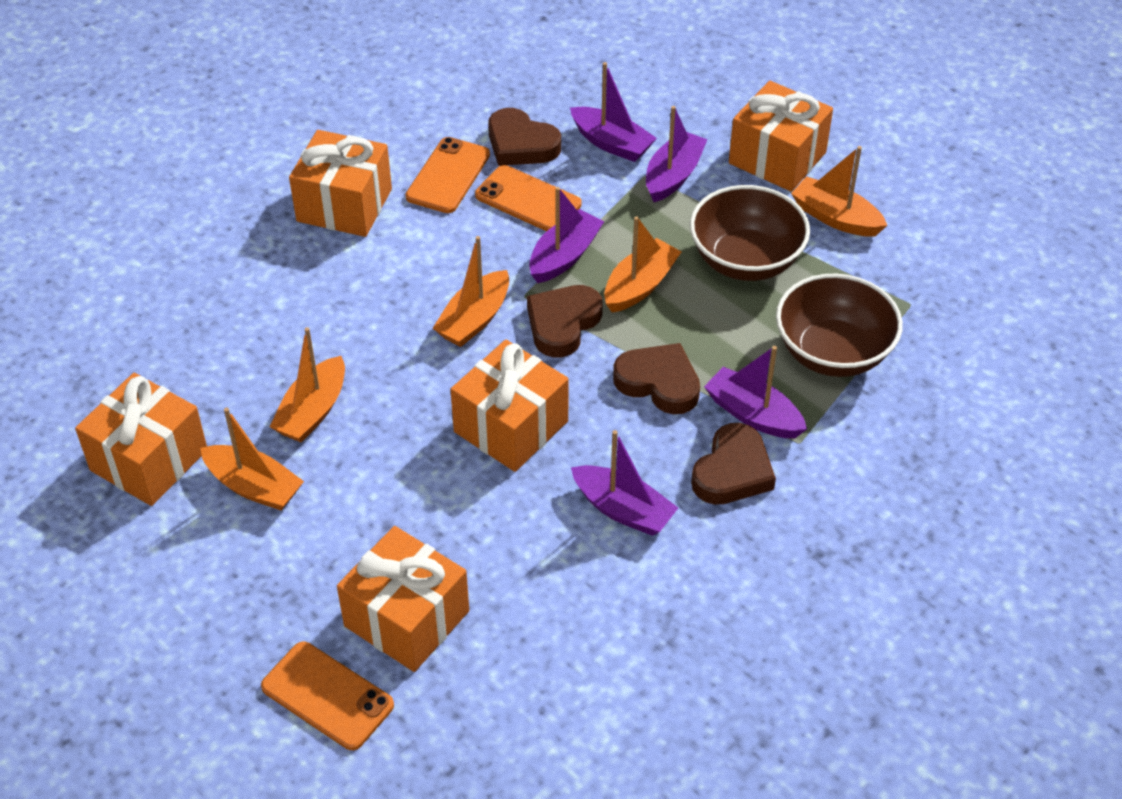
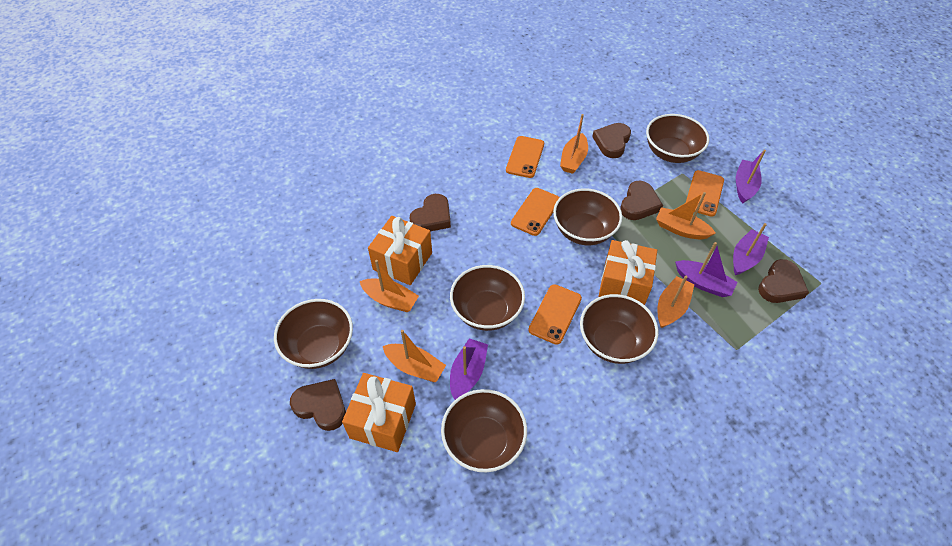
brown bowl: [690,185,810,281] [776,274,903,377] = 2 -> [274,299,353,369] [441,389,527,472] [450,265,525,331] [553,188,622,245] [580,294,658,364] [646,114,709,163] = 6
brown heart: [488,108,561,166] [527,285,603,358] [613,343,700,414] [691,423,776,505] = 4 -> [290,379,346,431] [410,194,451,231] [592,123,631,158] [620,181,663,220] [758,259,809,303] = 5
orange gift: [75,373,207,506] [289,130,392,237] [337,526,469,672] [450,340,569,472] [729,81,833,192] = 5 -> [342,373,416,452] [368,216,432,285] [598,240,657,305] = 3
orange phone: [261,642,394,750] [405,137,490,213] [475,165,582,231] = 3 -> [506,136,544,178] [511,188,560,236] [528,284,582,345] [686,170,724,217] = 4
purple boat: [529,187,605,283] [570,62,657,162] [571,430,678,536] [646,106,708,202] [704,346,807,438] = 5 -> [450,338,488,400] [675,242,738,297] [733,223,769,275] [736,150,766,204] = 4

